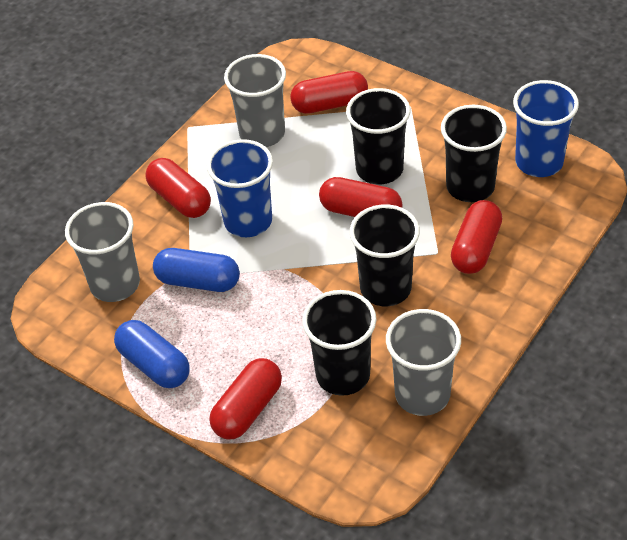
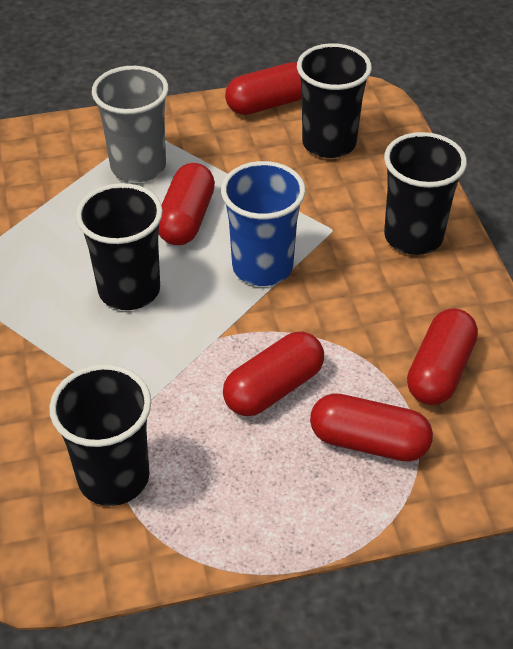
blue capsule: [114,320,190,388] [153,248,240,292] = 2 -> none = 0
blue cup: [207,139,273,237] [513,80,579,177] = 2 -> [221,161,305,286] = 1
grey cup: [65,202,140,302] [224,54,286,147] [386,309,461,416] = 3 -> [92,66,169,182] = 1

